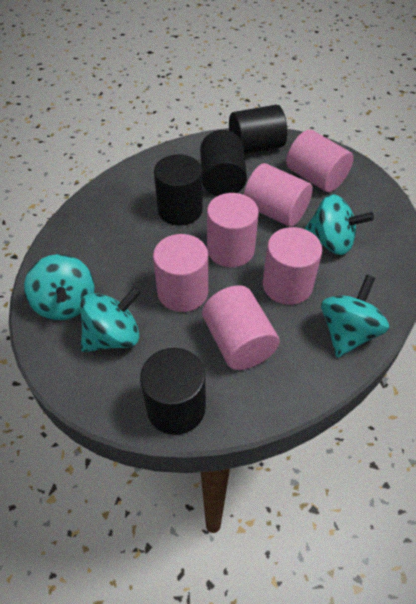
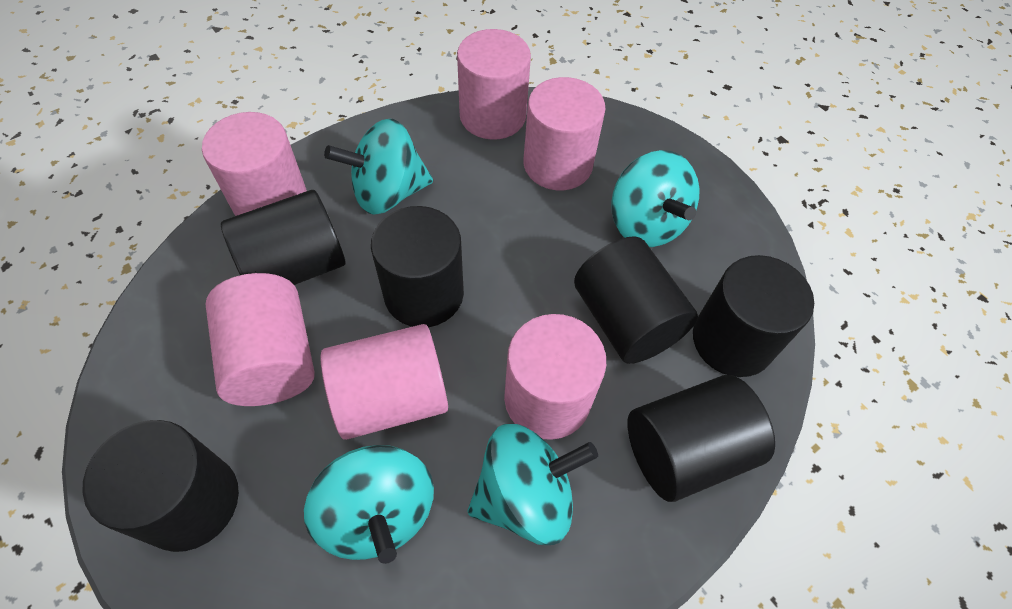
black cylinder: [140,348,206,435] [154,154,203,226] [200,130,247,196] [229,105,287,154] = 4 -> [82,420,239,552] [221,190,345,285] [371,206,464,327] [574,236,698,364] [627,375,775,502] [693,255,814,377] = 6

